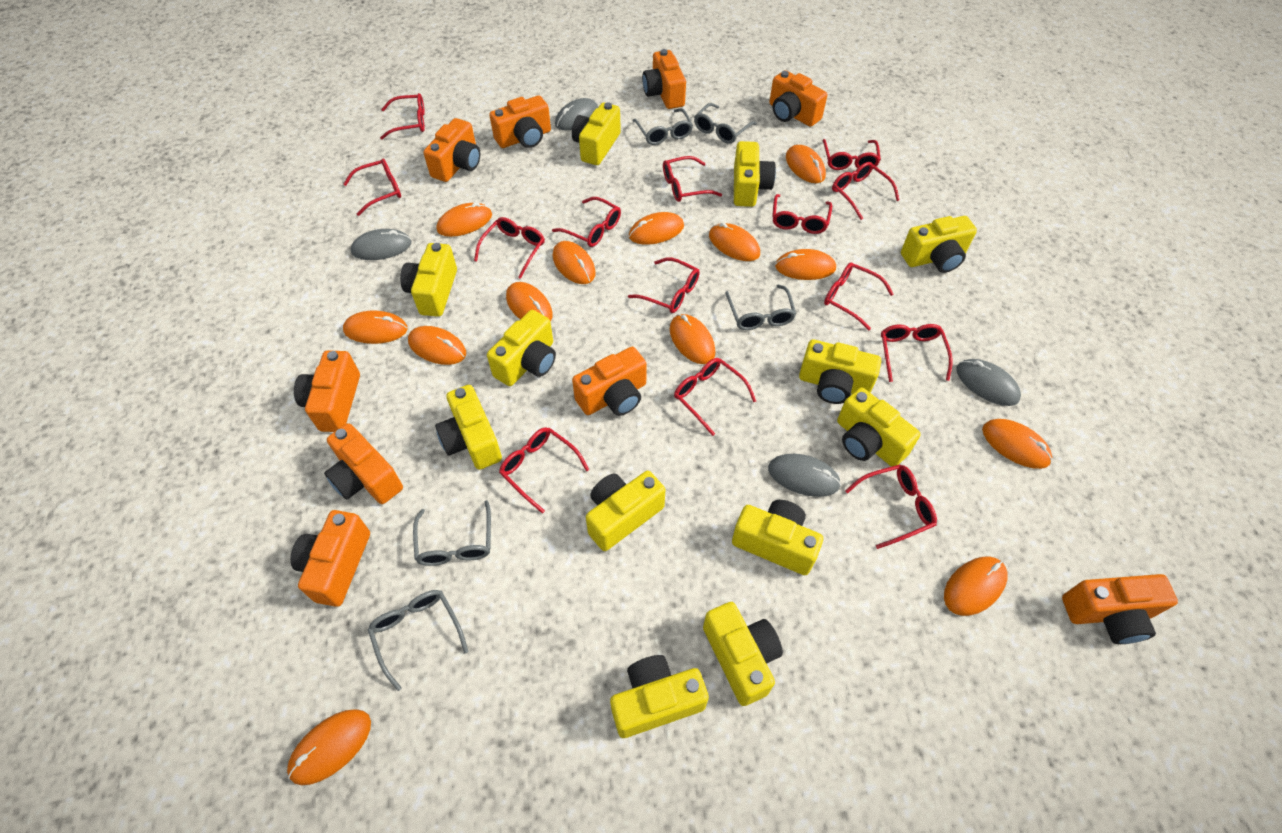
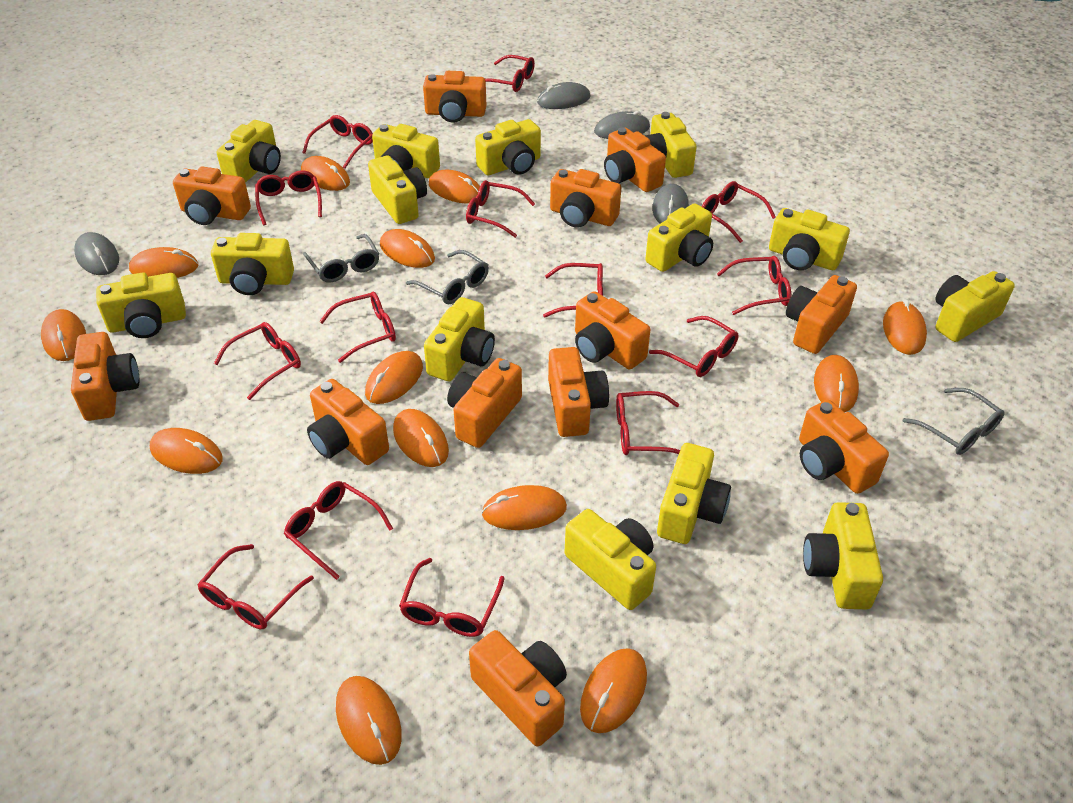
grey glasses: [368,590,469,691] [413,500,491,566] [633,108,693,145] [694,103,756,144] [725,285,796,330] = 5 -> [303,234,379,283] [406,250,489,304] [903,388,1004,455] = 3
orange camera: [290,510,370,607] [294,350,360,432] [324,423,403,504] [423,118,480,182] [489,95,551,148] [572,347,647,416] [642,49,686,109] [769,70,827,127] [1062,574,1178,644] = 9 -> [71,332,139,421] [173,166,251,225] [307,379,389,465] [423,71,486,123] [447,358,522,448] [469,630,567,747] [548,347,609,437] [550,169,621,228] [575,291,650,370] [604,128,666,192] [786,275,857,354] [799,400,889,494] = 12
yellow camera: [400,243,457,317] [435,385,502,470] [487,310,556,386] [572,102,621,165] [586,471,665,551] [610,655,709,738] [703,602,783,706] [732,500,823,575] [734,141,776,207] [799,339,881,404] [837,387,921,466] [901,216,977,273] = 12 -> [96,272,186,338] [211,233,294,295] [217,120,281,183] [368,155,427,224] [372,124,440,178] [424,297,495,381] [475,119,541,175] [565,509,656,610] [645,112,697,178] [645,203,713,272] [657,443,731,544] [769,208,850,270] [803,502,883,609] [935,271,1015,342] = 14

